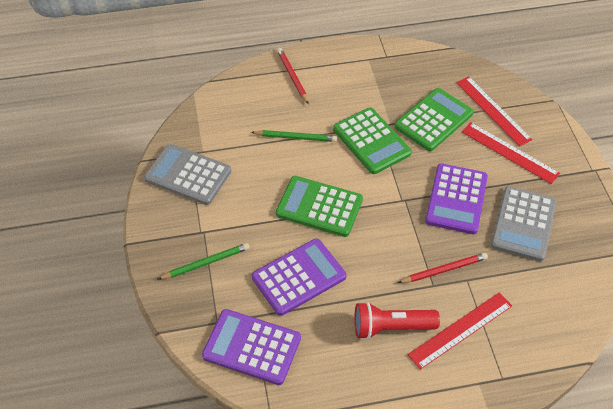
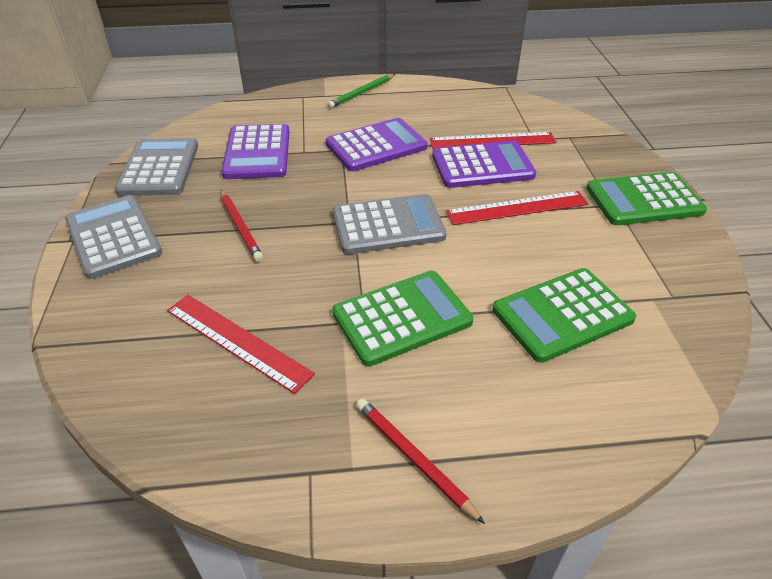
green pencil: [157,243,250,280] [251,130,337,142] = 2 -> [327,74,395,108] = 1
grey calculator: [144,144,231,205] [491,186,556,261] = 2 -> [65,195,162,279] [115,138,198,196] [333,194,447,254] = 3
red flashlight: [354,302,440,339] = 1 -> none = 0

